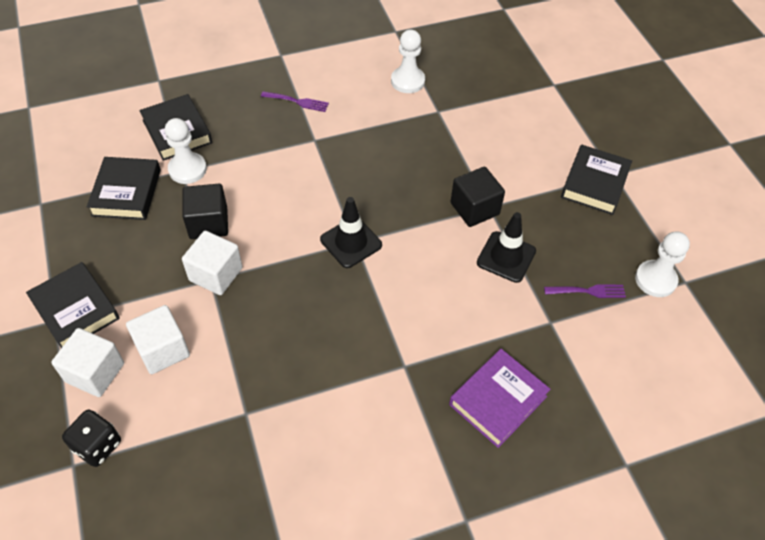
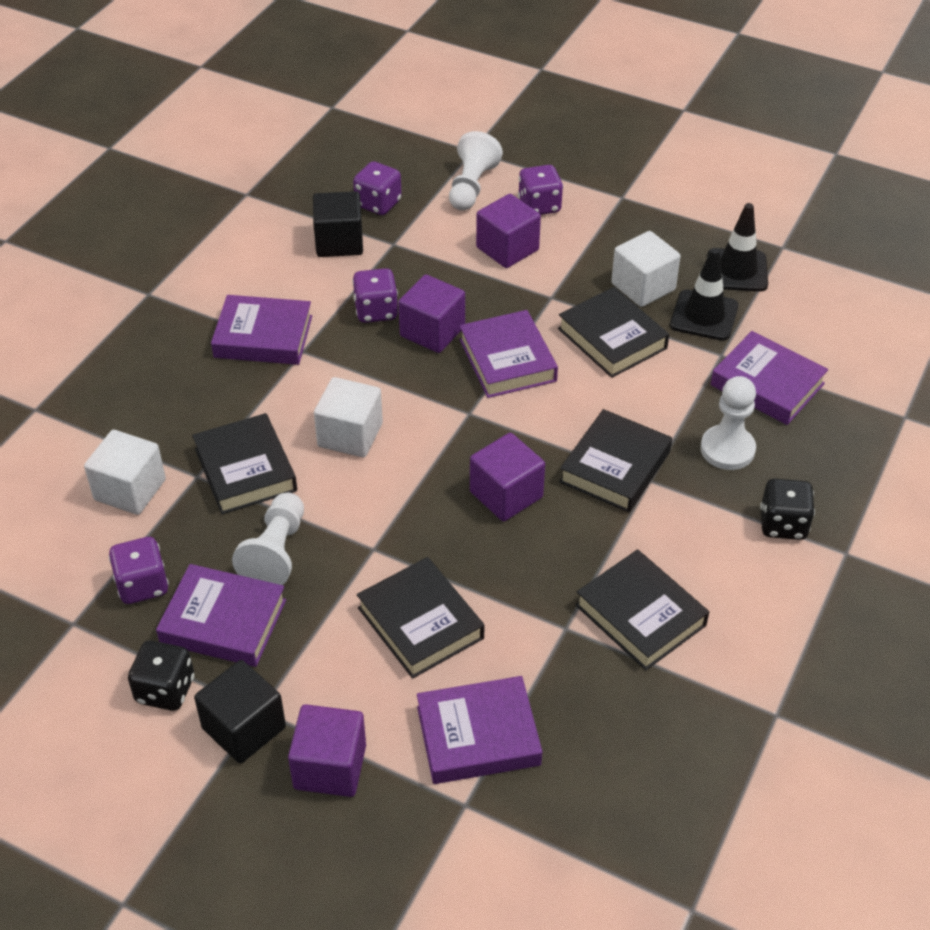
black book: [26,262,120,348] [87,157,161,220] [139,94,212,161] [561,144,632,215] = 4 -> [192,413,297,514] [357,557,485,679] [558,287,669,378] [559,409,672,512] [575,549,709,670] = 5
black dice: [62,410,121,467] = 1 -> [128,640,194,711] [760,479,815,540] = 2
purple book: [449,349,551,448] = 1 -> [156,564,286,667] [211,295,312,365] [417,676,542,784] [459,310,558,398] [710,331,828,425] = 5
purple cube: none = 0 -> [288,704,366,797] [398,275,465,353] [470,433,545,521] [476,194,541,268] = 4
purple dice: none = 0 -> [108,537,169,604] [352,268,398,323] [353,161,402,215] [518,165,563,215] = 4
purple fork: [261,91,329,112] [544,285,626,298] = 2 -> none = 0

